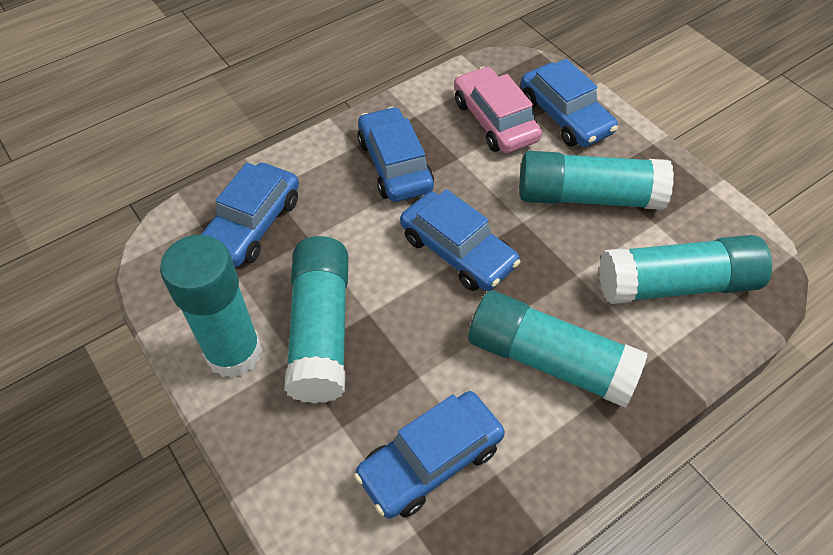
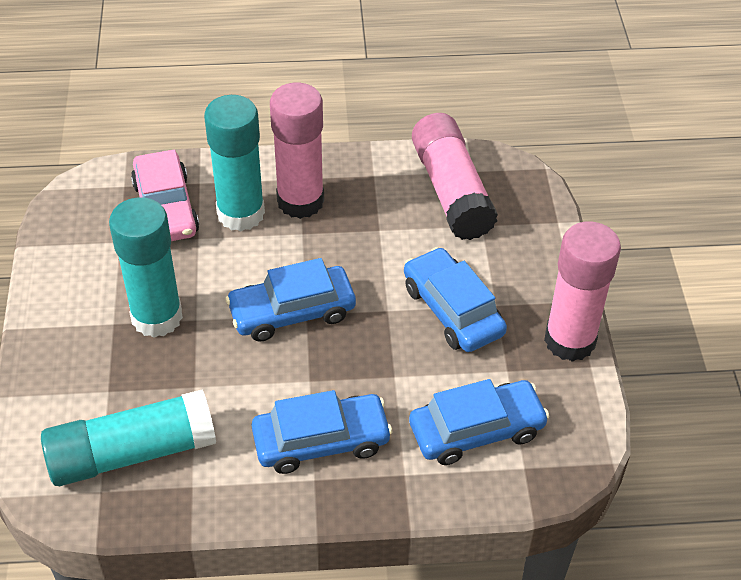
blue car: [201,163,299,267] [354,391,505,519] [358,107,434,202] [400,189,520,291] [521,59,618,147] = 5 -> [225,258,356,342] [252,390,392,474] [404,247,507,352] [409,379,549,465] = 4
pink glue stick: none = 0 -> [270,83,324,219] [412,113,498,240] [544,221,621,362] = 3
turquoise glue stick: [160,235,262,378] [284,236,348,403] [468,291,648,408] [519,151,674,210] [599,235,772,304] = 5 -> [41,389,216,486] [109,197,183,338] [204,95,265,231] = 3

